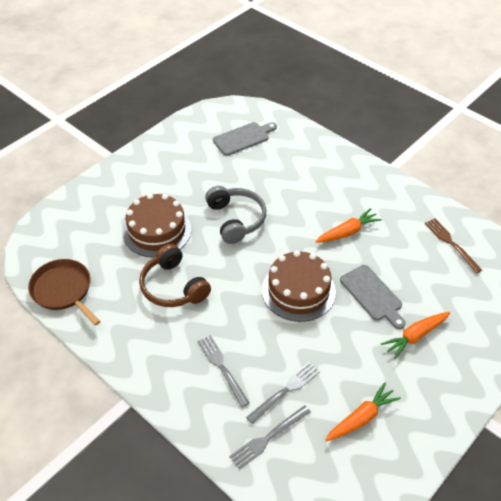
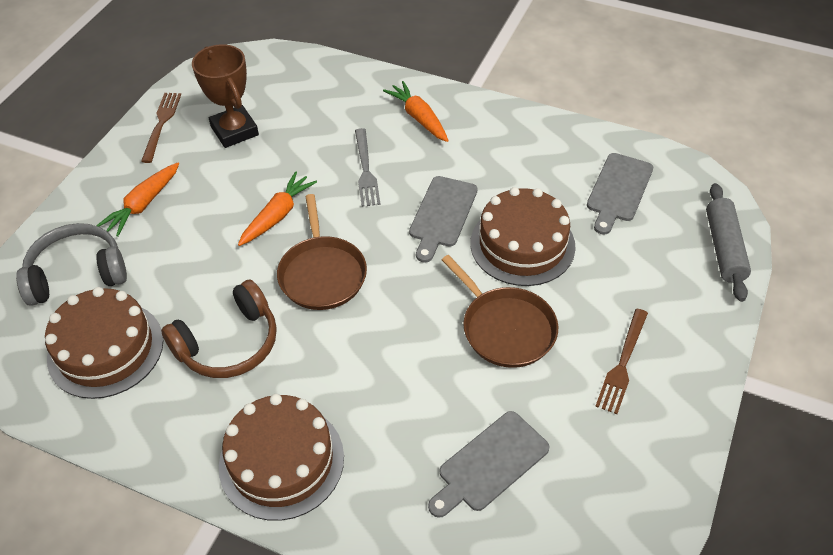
brown cake: [123,193,192,258] [262,250,336,322] = 2 -> [45,287,164,399] [219,394,344,521] [470,187,576,286] = 3
brown fork: [425,218,482,273] = 1 -> [141,93,181,163] [595,309,648,414] = 2
brown pan: [28,259,101,326] = 1 -> [277,194,367,310] [442,255,558,368] = 2
brown trophy: none = 0 -> [192,44,259,148] = 1
grey cutting board: [213,122,277,156] [340,265,406,329] = 2 -> [409,176,478,263] [428,411,550,518] [587,153,653,235] = 3
grey fork: [197,335,249,407] [229,405,311,469] [246,362,320,424] = 3 -> [355,128,381,207] = 1
grey rolling pin: none = 0 -> [706,183,751,302] = 1

